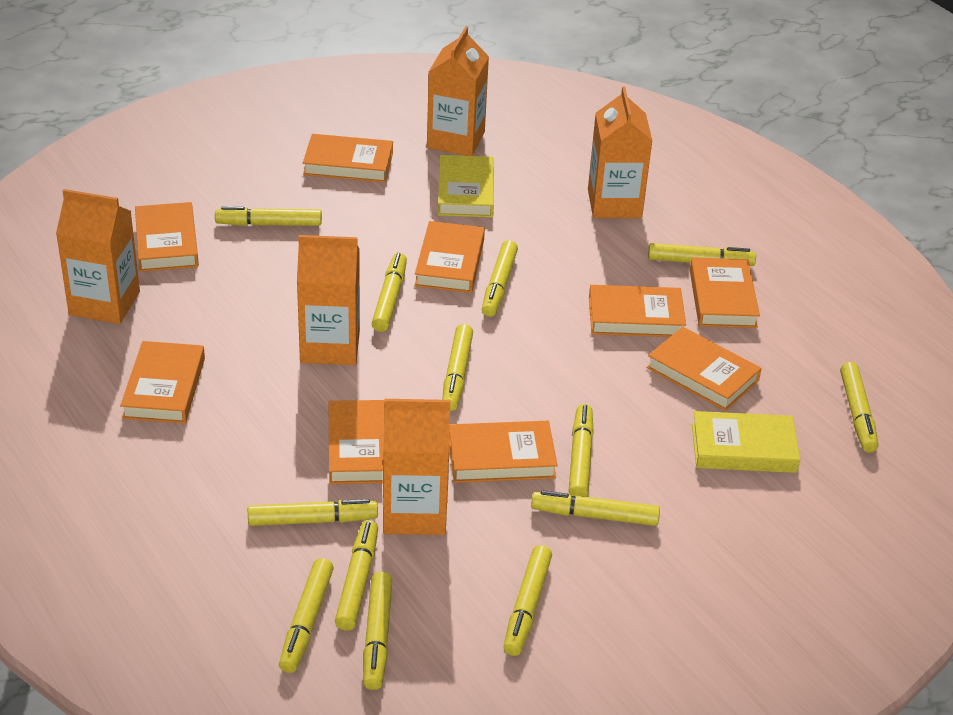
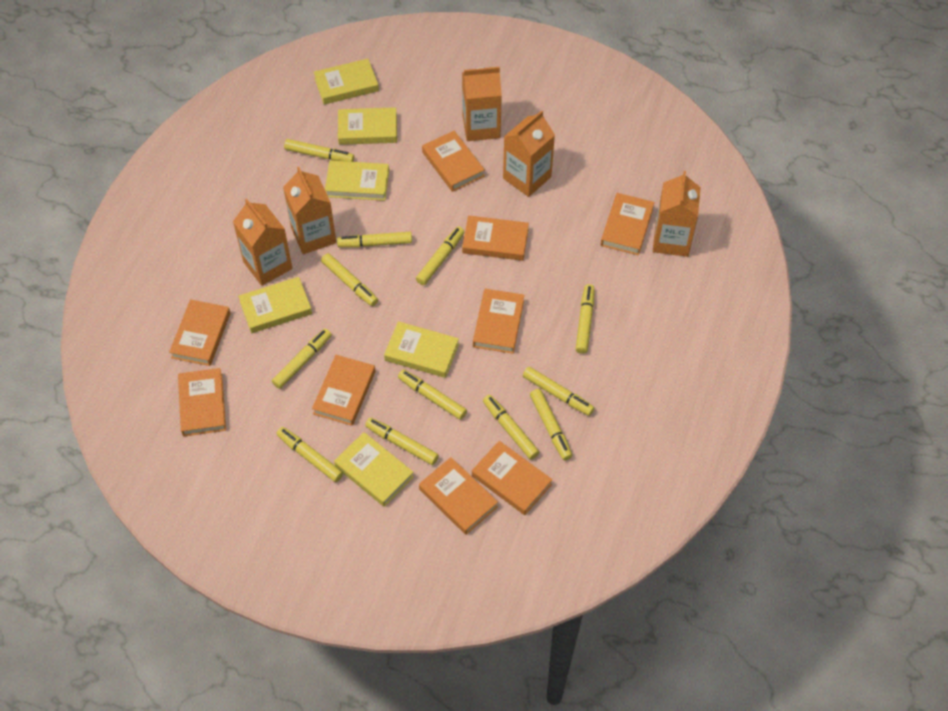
yellow book: [438,155,494,218] [692,411,800,473] = 2 -> [238,277,312,333] [314,59,379,104] [325,160,389,201] [334,432,414,507] [338,107,397,145] [384,321,459,378] = 6
yellow marker: [215,206,322,226] [248,499,378,526] [279,558,334,673] [335,520,378,631] [363,571,393,690] [372,253,407,332] [442,324,473,411] [482,240,518,317] [504,545,552,656] [531,490,660,526] [569,404,594,497] [648,243,756,266] [840,362,878,453] = 13 -> [272,329,332,389] [276,427,343,482] [284,139,354,162] [321,253,378,306] [337,232,412,248] [365,418,439,465] [398,370,467,420] [416,227,464,285] [483,395,539,460] [523,367,594,416] [530,389,572,460] [576,284,595,354] = 12

